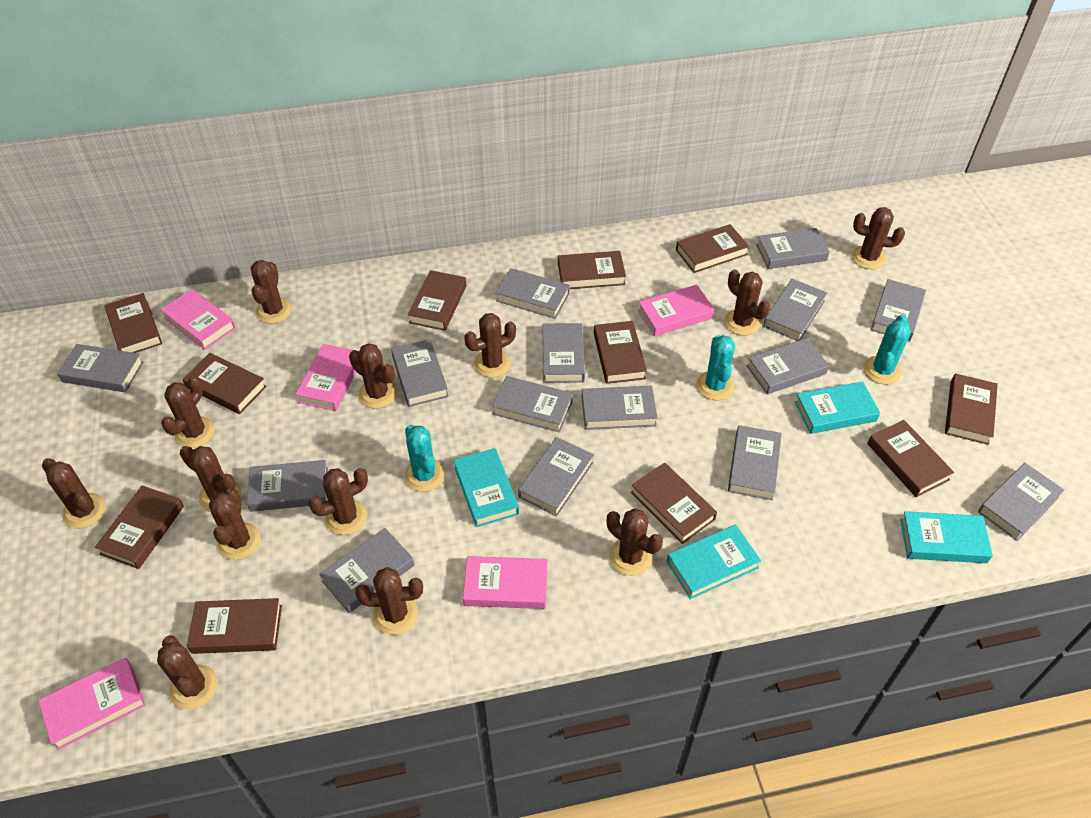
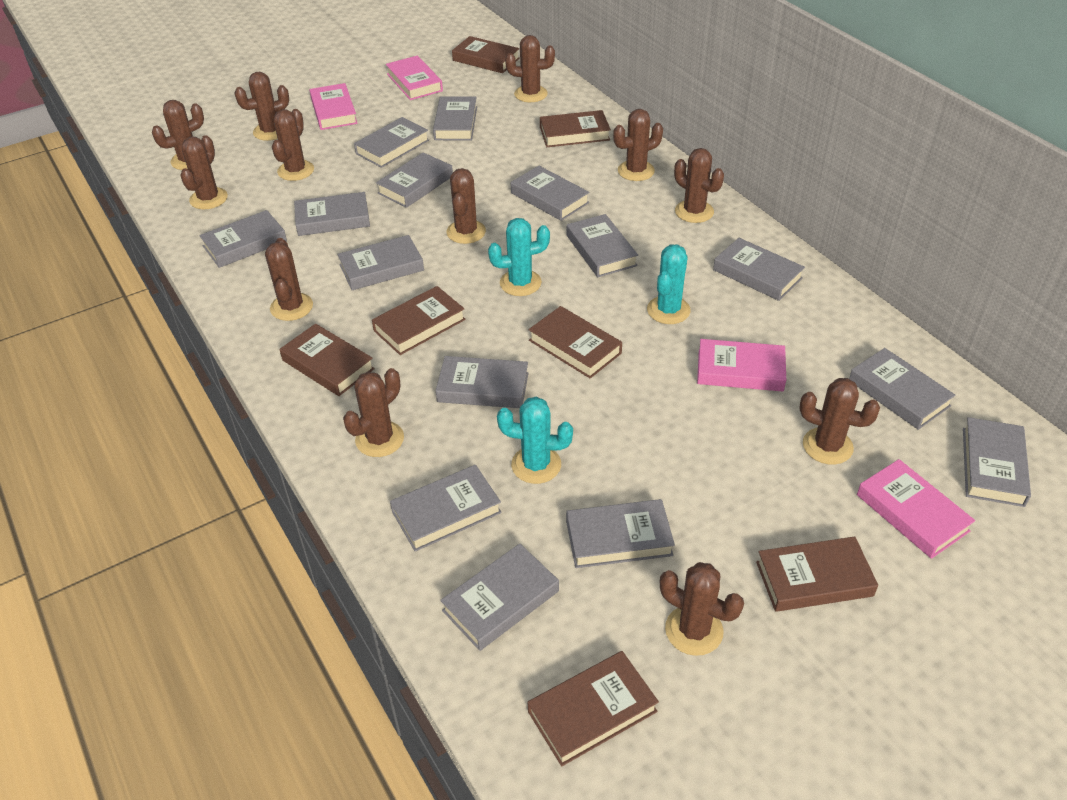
brown book: [95,485,184,569] [105,293,162,353] [182,353,266,414] [187,598,282,654] [408,270,466,331] [558,251,626,289] [594,321,647,384] [631,462,717,544] [676,224,749,273] [867,420,954,497] [945,373,998,445] = 11 -> [280,324,375,396] [372,286,466,355] [452,36,520,73] [527,651,659,766] [529,306,622,378] [540,110,611,147] [756,536,878,612] = 7
brown cactus: [42,458,106,529] [157,635,218,710] [161,376,215,448] [180,446,241,512] [209,488,261,560] [251,260,292,324] [308,468,368,535] [349,343,397,409] [355,567,423,635] [464,313,516,378] [607,508,663,576] [724,270,770,336] [852,207,905,269] = 13 -> [152,100,204,170] [180,135,228,209] [235,72,289,141] [265,238,313,321] [272,109,314,181] [343,368,404,457] [446,168,486,244] [505,35,555,102] [613,109,663,181] [660,562,744,656] [674,148,724,223] [799,378,880,465] = 12
pink book: [38,658,146,750] [160,289,236,350] [295,344,359,411] [463,556,547,609] [638,285,715,336] = 5 -> [310,83,357,130] [386,56,443,100] [697,339,786,391] [857,459,975,559] = 4
turquoise book: [454,448,519,527] [667,525,761,599] [795,381,880,434] [900,511,993,563] = 4 -> none = 0

